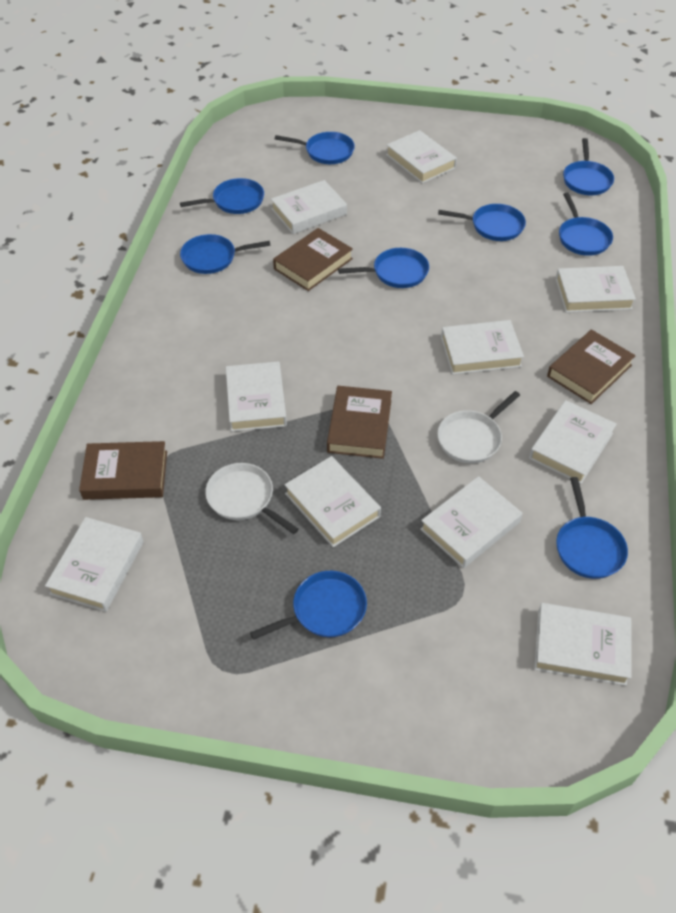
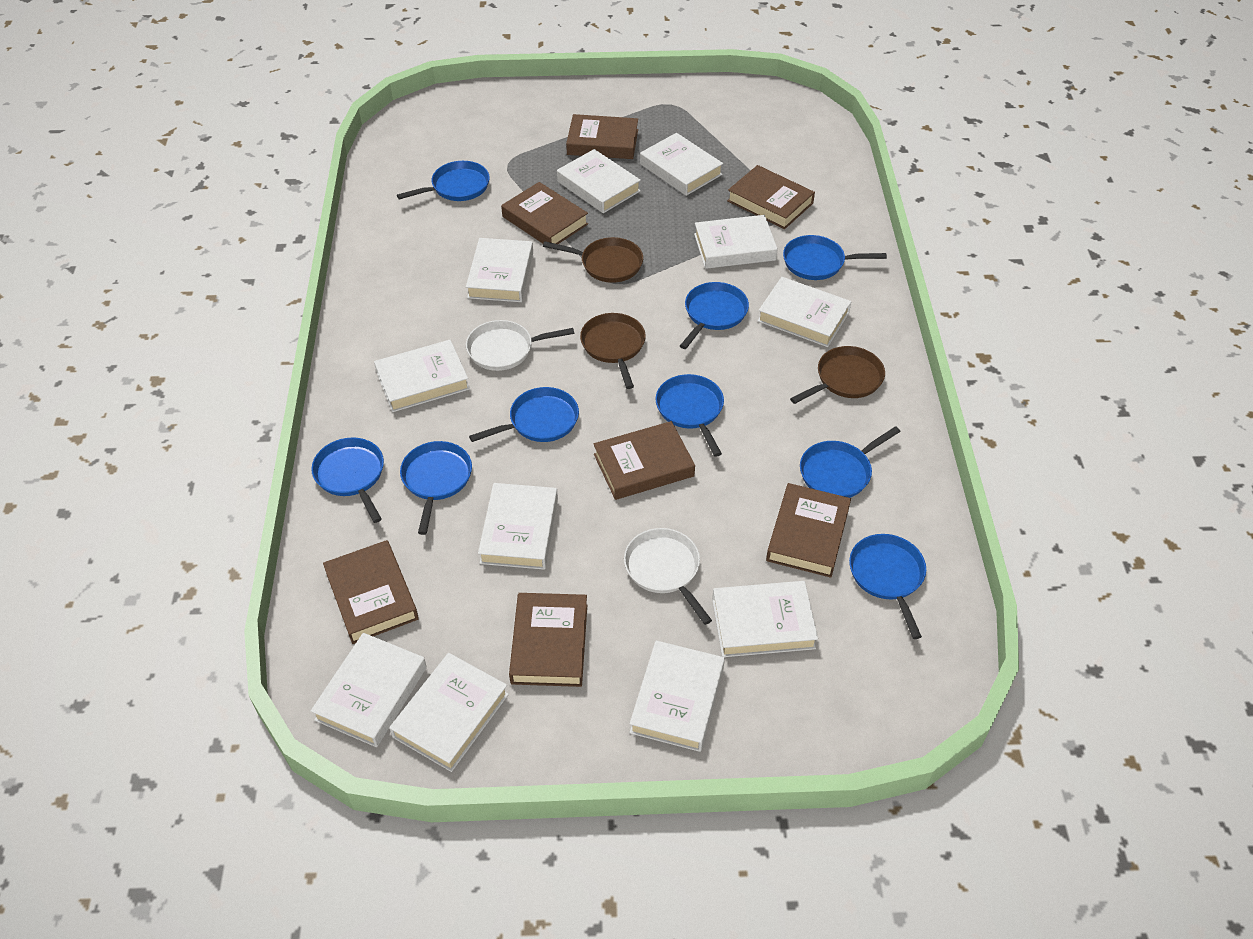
brown book: [79,441,167,500] [273,228,353,291] [327,386,392,459] [547,329,636,404] = 4 -> [323,540,419,644] [501,182,588,249] [509,593,587,687] [566,114,638,159] [593,421,695,500] [727,165,815,229] [766,483,851,578] = 7
brown pan: none = 0 -> [543,237,643,283] [580,313,646,389] [790,346,885,404] = 3
white book: [45,517,144,612] [226,361,287,432] [271,180,347,234] [284,456,381,547] [386,130,457,183] [420,476,522,568] [441,320,524,375] [529,400,617,484] [534,603,631,686] [556,266,636,312] = 10 -> [311,633,427,747] [374,340,470,412] [389,653,509,772] [466,238,533,302] [478,483,558,570] [557,149,641,213] [629,640,725,752] [640,133,723,196] [694,215,778,269] [712,581,818,657] [757,277,852,347] = 11

